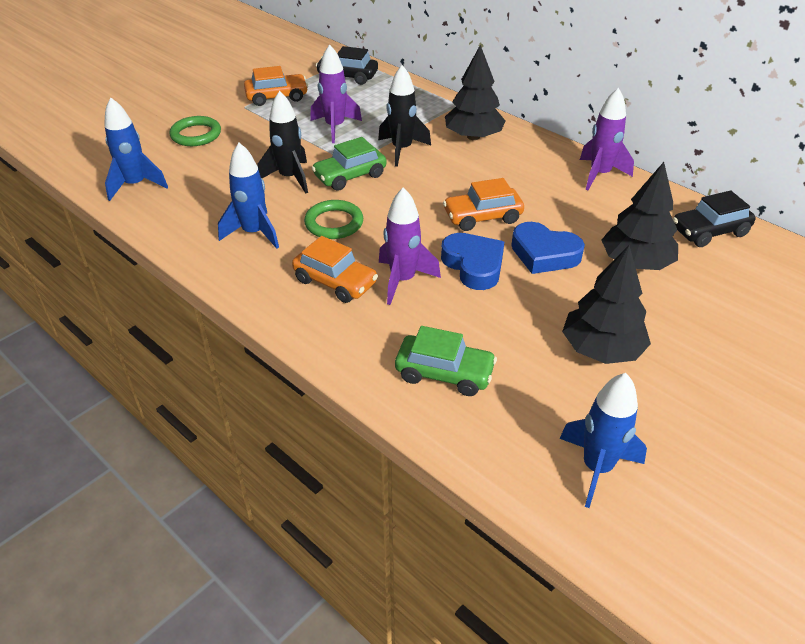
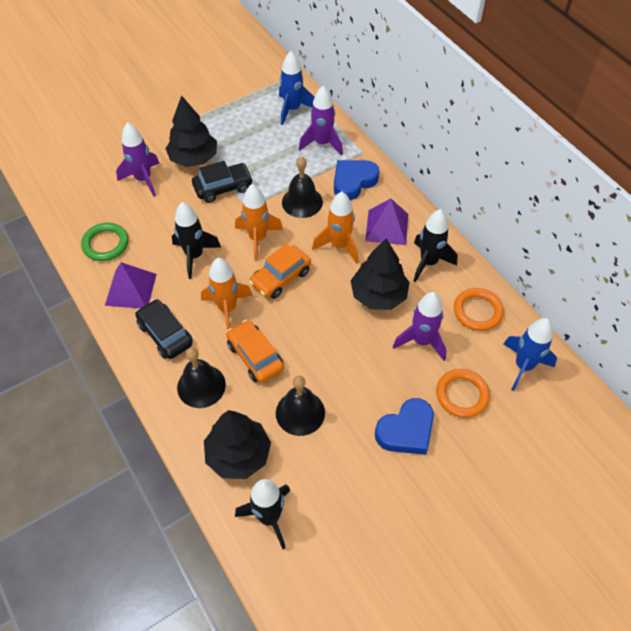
black bell: none = 0 -> [177,348,226,408] [276,376,325,436] [282,157,323,218] = 3
black rocket: [257,91,308,194] [378,65,431,167] = 2 -> [172,202,221,279] [235,479,290,549] [414,209,457,282] = 3
blue rocket: [104,98,168,201] [218,143,279,249] [560,373,647,508] = 3 -> [279,51,315,125] [504,318,557,391] = 2
green car: [312,137,386,191] [395,326,497,396] = 2 -> none = 0
green ring: [169,116,221,146] [304,200,363,239] = 2 -> [81,223,128,261] = 1
orange car: [244,66,308,106] [292,236,378,303] [443,178,524,231] = 3 -> [226,320,284,383] [249,243,311,299] = 2
orange ring: none = 0 -> [436,369,490,418] [454,288,504,331] = 2
orange rocket: none = 0 -> [201,258,252,330] [235,184,283,261] [312,192,358,264] = 3
purple pyramid: none = 0 -> [105,262,157,308] [365,198,408,245] = 2

